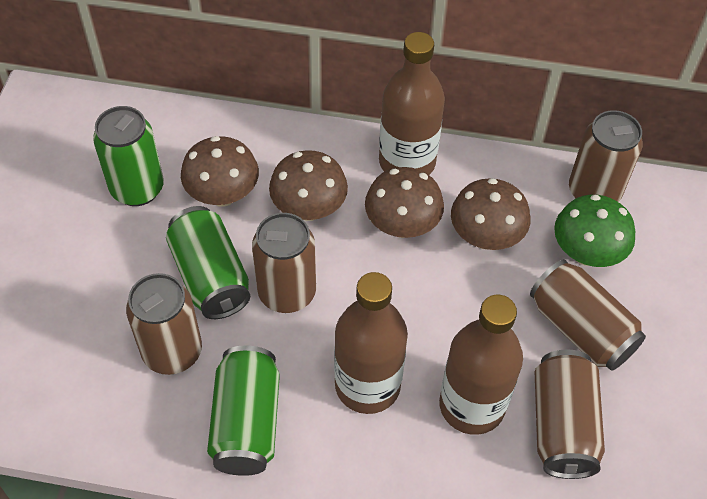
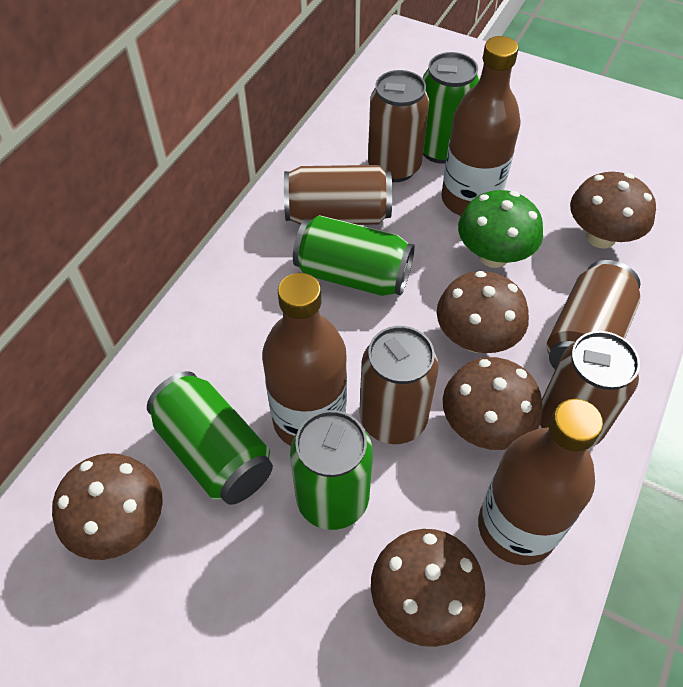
brown mushroom: [181,136,259,207] [269,150,348,221] [365,167,444,238] [451,178,530,250] = 4 -> [52,453,163,560] [371,529,485,647] [437,271,529,353] [443,357,543,450] [570,172,656,248] = 5
green can: [93,106,164,206] [166,206,250,319] [207,345,280,476] = 3 -> [147,371,273,505] [290,410,373,530] [293,215,415,296] [422,52,480,164] = 4

